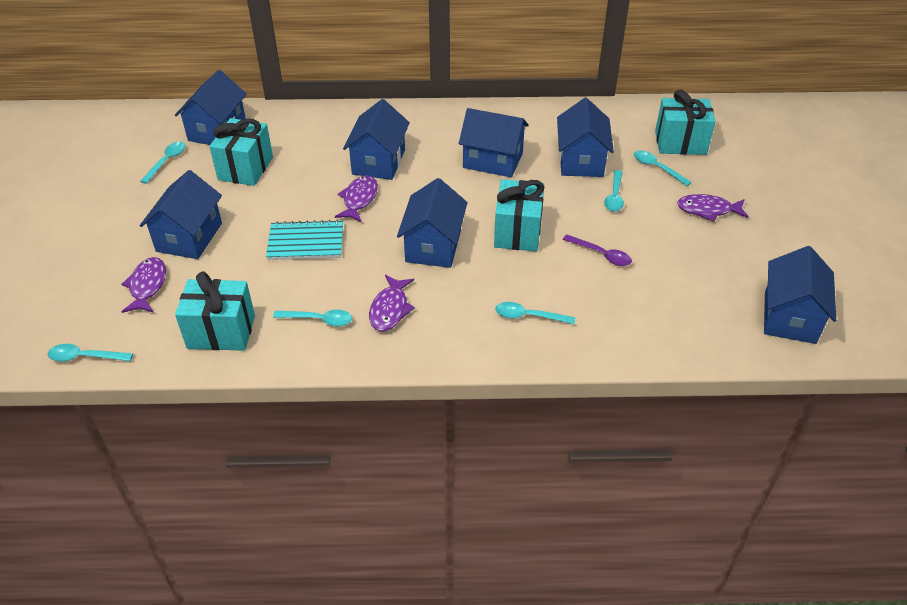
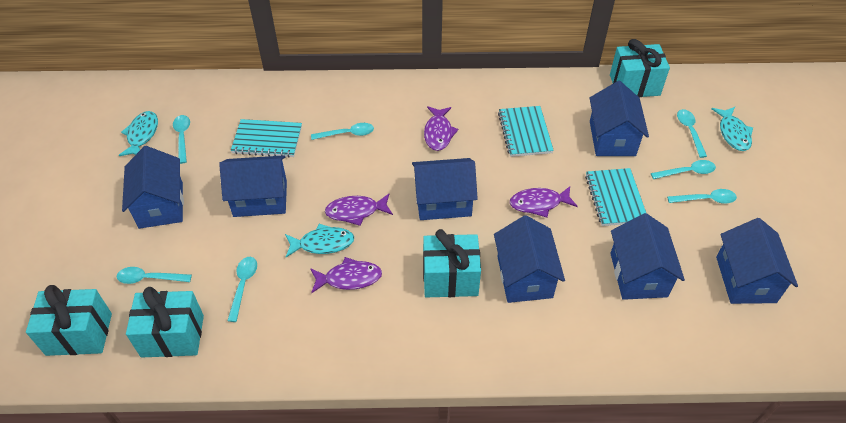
purple spoon: [563,234,632,266] = 1 -> none = 0
turquoise fish: none = 0 -> [118,111,158,156] [285,224,355,257] [712,107,753,151] = 3
turquoise notebook: [266,220,343,260] = 1 -> [231,119,302,158] [498,106,554,157] [585,168,646,226] = 3
turquoise spoon: [47,344,133,362] [140,141,185,184] [273,310,352,326] [495,302,575,324] [604,170,624,212] [634,150,692,186] = 6 -> [117,267,192,284] [173,115,190,164] [227,257,257,322] [311,123,374,140] [651,160,716,179] [667,189,737,204] [677,109,707,158] = 7

